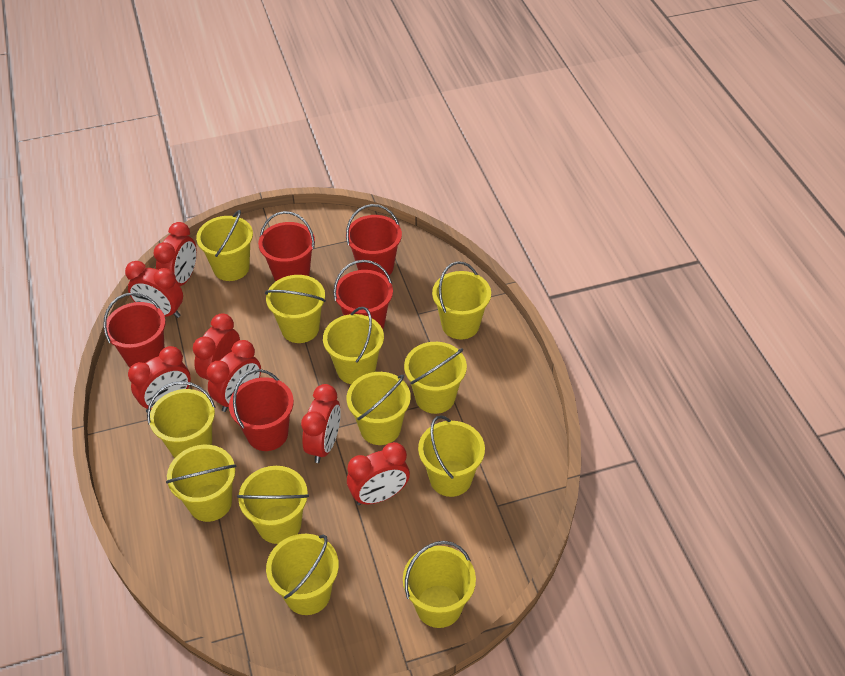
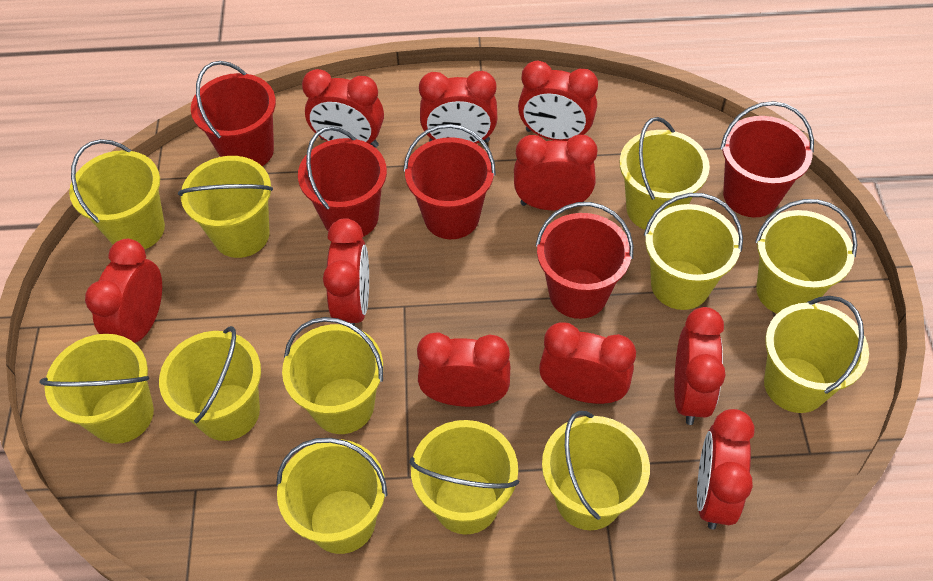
red clock: [125,261,183,318] [128,346,191,413] [153,222,197,286] [193,313,240,380] [207,340,261,412] [301,384,341,463] [347,442,410,505] = 7 -> [85,239,162,343] [302,69,384,148] [323,218,369,326] [417,332,511,407] [419,71,497,144] [514,135,598,210] [518,60,598,141] [539,322,636,404] [674,307,726,425] [697,409,754,529] = 10

